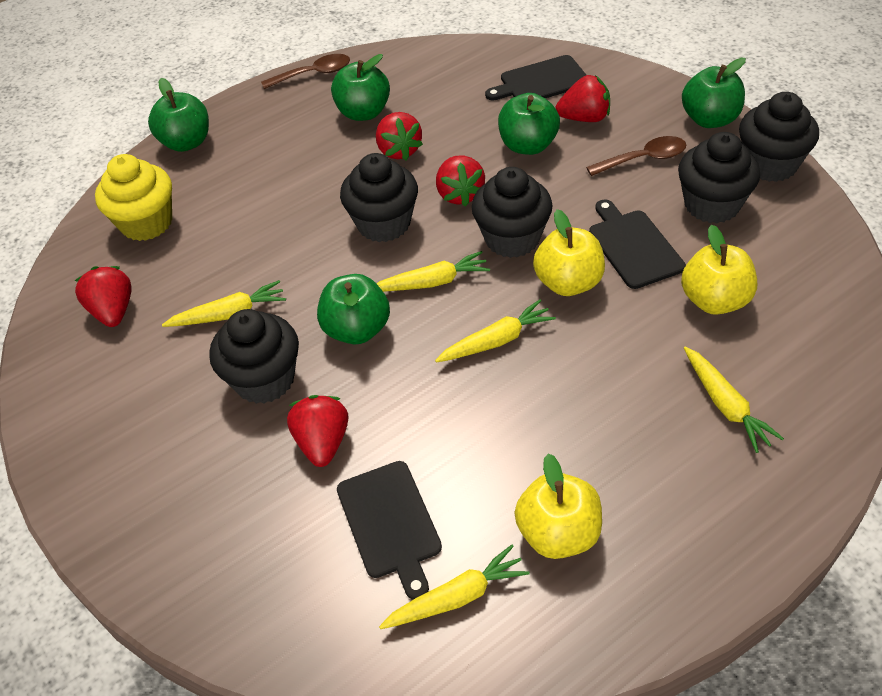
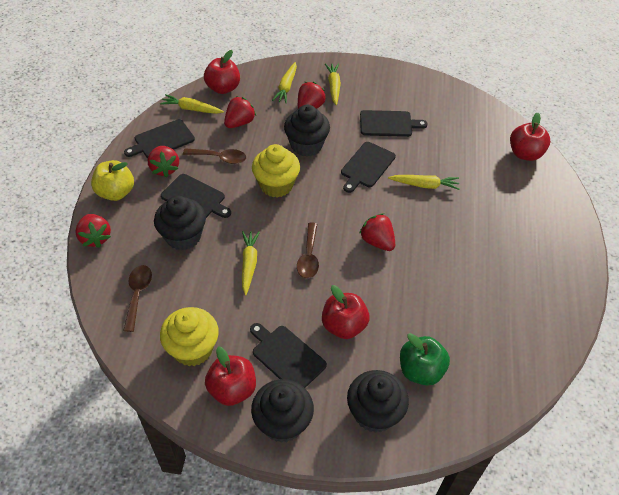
black cupcake: [209,309,299,404] [340,153,418,242] [472,167,553,258] [678,132,760,223] [739,92,819,182] = 5 -> [154,196,206,251] [251,379,314,443] [284,105,330,157] [347,370,409,433] = 4
black cutting board: [337,461,442,600] [485,55,586,101] [589,199,686,289] = 3 -> [124,119,195,158] [161,174,231,218] [250,323,327,388] [341,142,396,193] [360,110,428,137] = 5
brown spoon: [261,54,350,89] [586,136,686,176] = 2 -> [123,265,152,332] [183,148,246,164] [297,222,319,278] = 3
green apple: [148,78,209,152] [317,274,390,344] [331,54,390,121] [498,93,560,155] [682,58,746,128] = 5 -> [400,333,450,386] = 1
red apple: none = 0 -> [204,50,240,94] [205,346,256,406] [322,285,369,339] [510,113,550,161] = 4
yellow apple: [514,454,602,559] [533,209,605,296] [681,225,757,315] = 3 -> [91,160,134,201] = 1
yellow cupcake: [95,154,172,241] = 1 -> [160,307,219,366] [252,144,300,198] = 2

